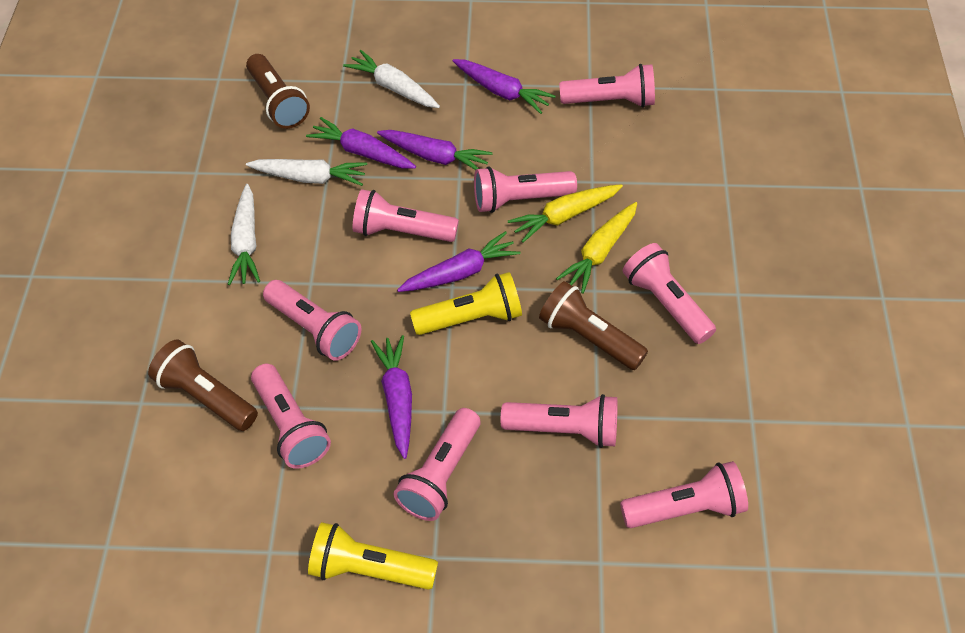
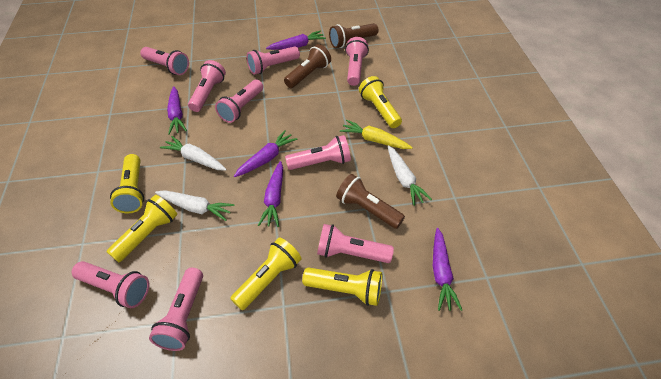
yellow carrot: [508,184,623,243] [556,202,637,294] = 2 -> [340,120,413,149] = 1
yellow flashlight: [308,522,438,590] [410,272,522,335] = 2 -> [107,195,177,262] [110,154,144,213] [230,237,301,310] [302,268,382,306] [359,76,402,128] = 5

